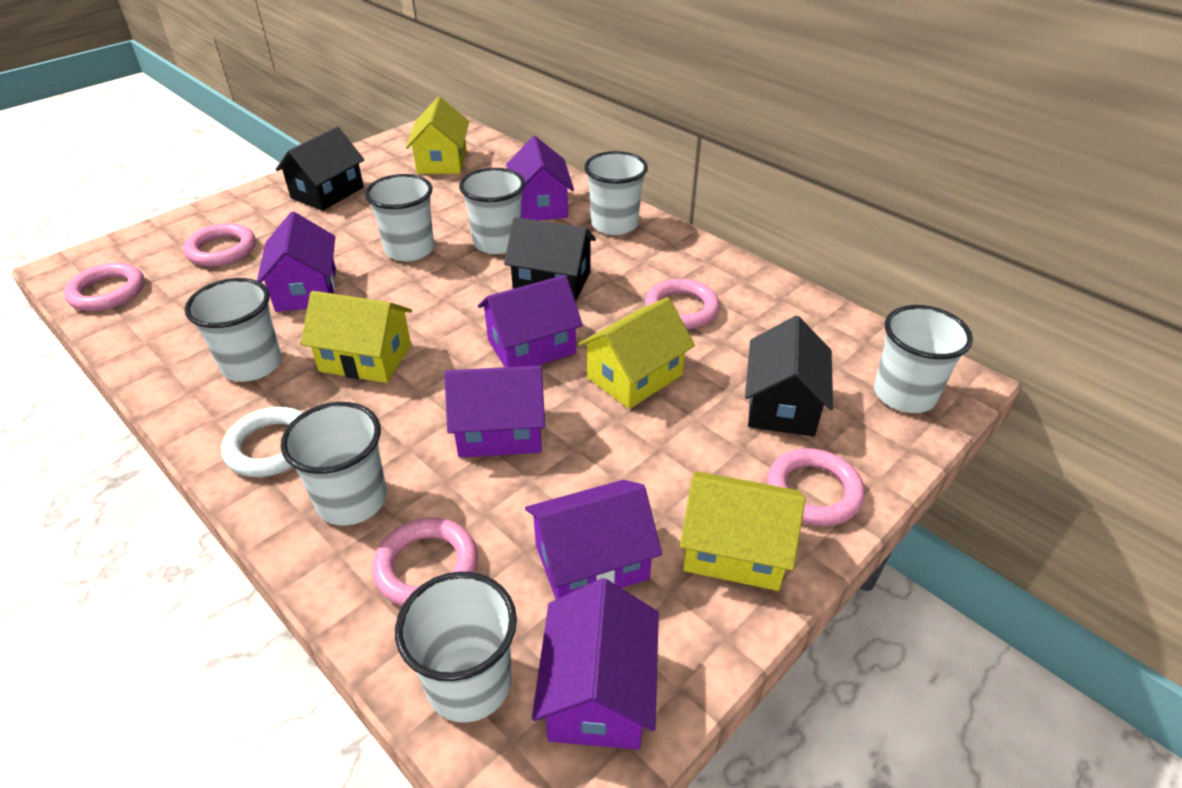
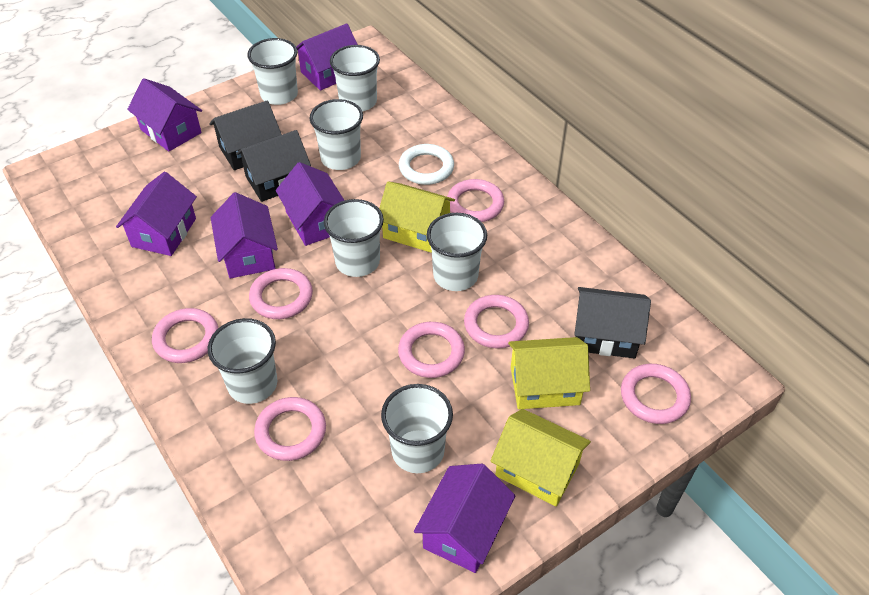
pink ring: [64,263,145,311] [184,223,256,267] [372,518,478,606] [645,279,720,329] [767,448,865,526] = 5 -> [152,308,218,363] [249,268,313,319] [254,397,326,461] [398,322,465,378] [447,179,504,222] [464,295,529,348] [621,364,691,424] = 7
yellow house: [301,291,412,383] [406,97,469,174] [578,297,695,409] [680,471,806,591] = 4 -> [379,181,455,253] [490,409,591,506] [508,337,590,409] = 3

